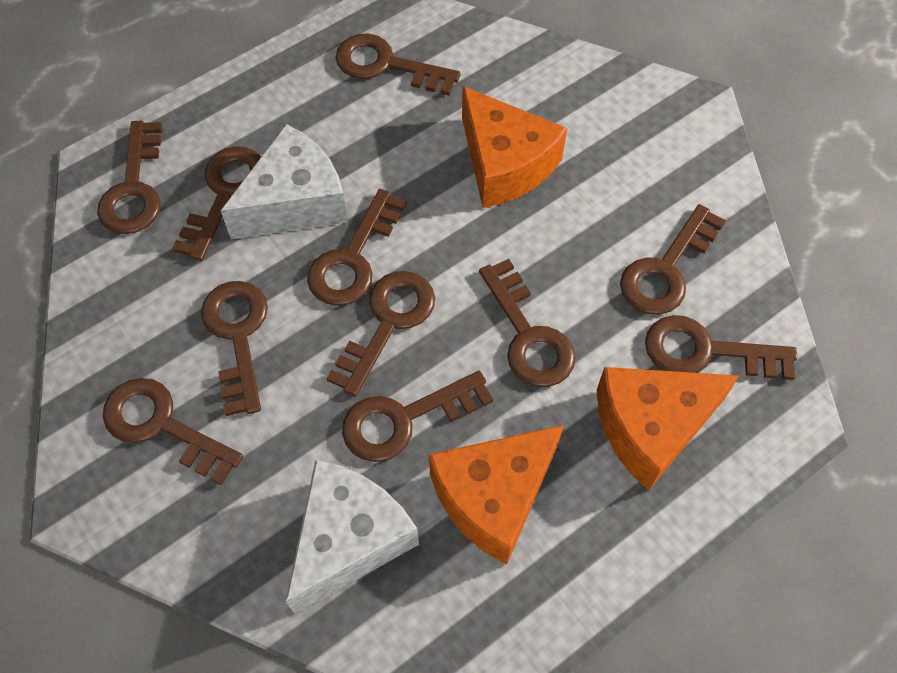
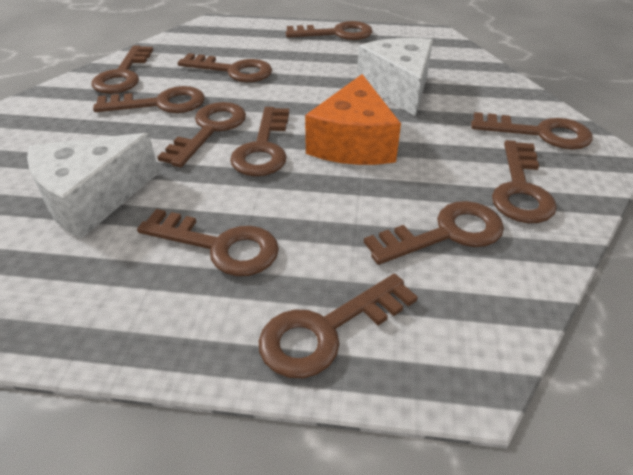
orange cheese: [429,425,564,565] [462,86,567,208] [597,367,739,491] = 3 -> [305,74,401,165] = 1

